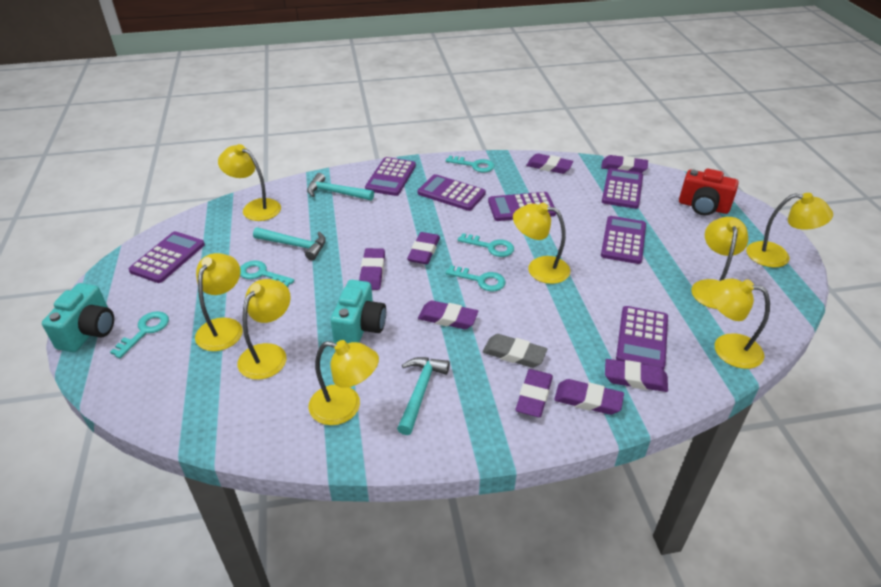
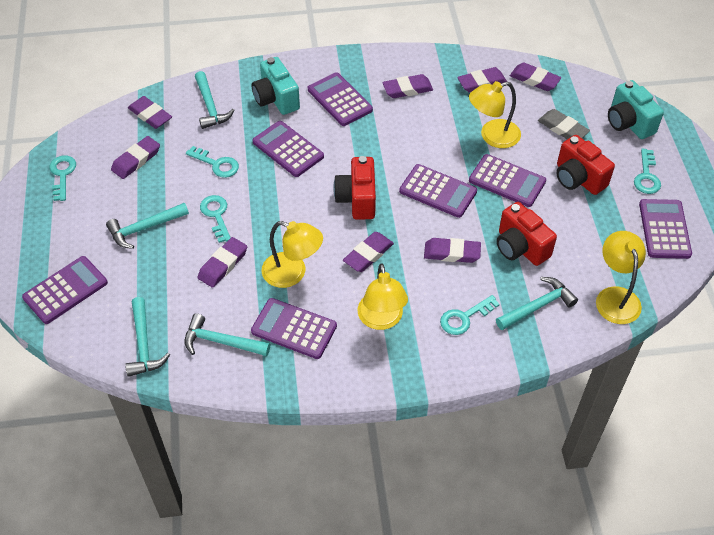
red camera: [679,169,739,216] = 1 -> [333,156,376,220] [497,202,557,266] [556,135,615,195] = 3
turquoise hammer: [253,227,326,260] [307,173,374,201] [397,357,450,435] = 3 -> [106,203,189,249] [125,297,170,377] [184,313,270,356] [195,71,235,129] [496,277,578,330] = 5
yellow lamp: [195,253,243,351] [218,144,281,221] [237,279,291,380] [309,340,379,425] [513,202,570,284] [691,217,748,309] [709,278,770,369] [746,193,833,268] = 8 -> [261,221,323,288] [358,263,408,330] [469,81,521,148] [596,231,646,324] = 4

